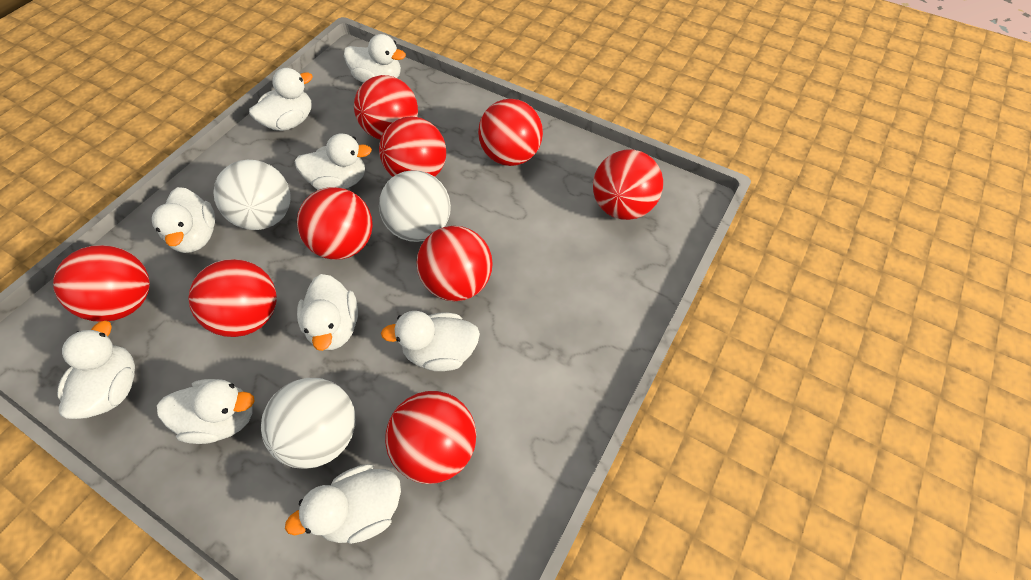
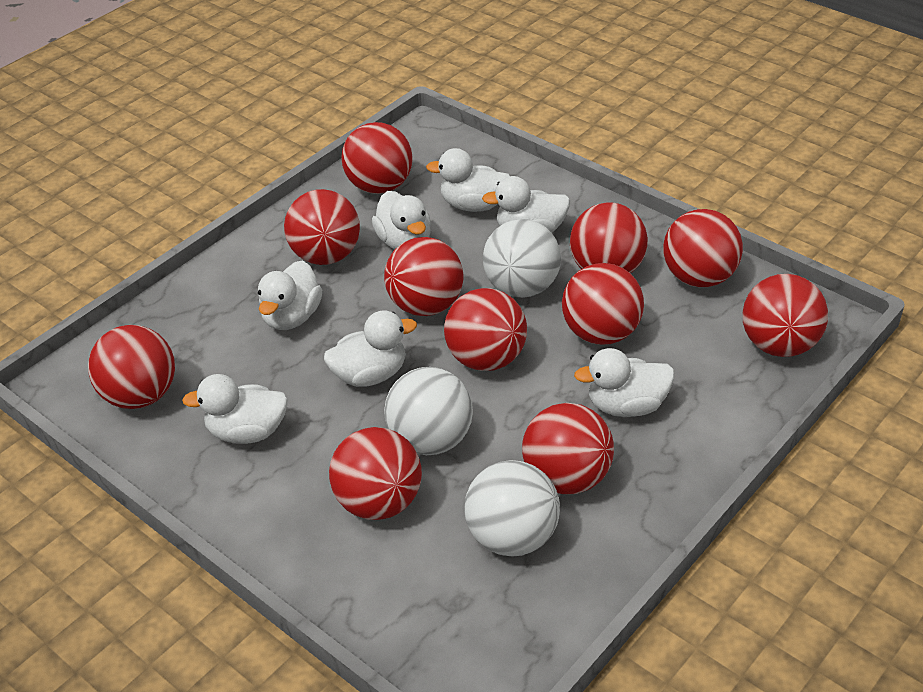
red ball: [53,245,150,322] [188,259,277,337] [297,187,373,260] [354,75,418,140] [379,117,446,177] [385,391,476,484] [416,226,493,301] [478,99,543,166] [593,150,663,220] = 9 -> [88,325,175,409] [284,189,360,265] [329,427,422,520] [341,122,413,194] [384,237,463,316] [444,288,527,371] [522,403,614,495] [562,263,644,345] [570,202,648,273] [663,209,743,287] [742,274,828,357] = 11
white duck: [57,320,135,419] [152,187,215,253] [157,379,255,444] [249,68,313,131] [285,464,401,544] [295,133,372,190] [297,274,358,351] [344,34,406,83] [381,311,480,371] = 9 -> [182,374,288,444] [258,260,322,330] [324,310,417,387] [372,191,431,250] [426,148,510,212] [482,176,570,233] [574,348,675,417] = 7

